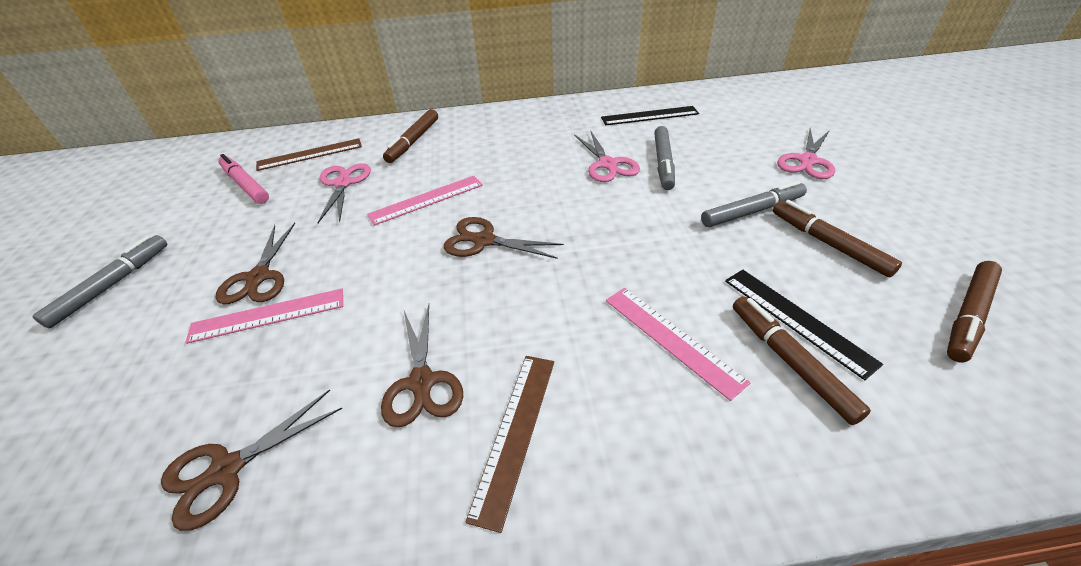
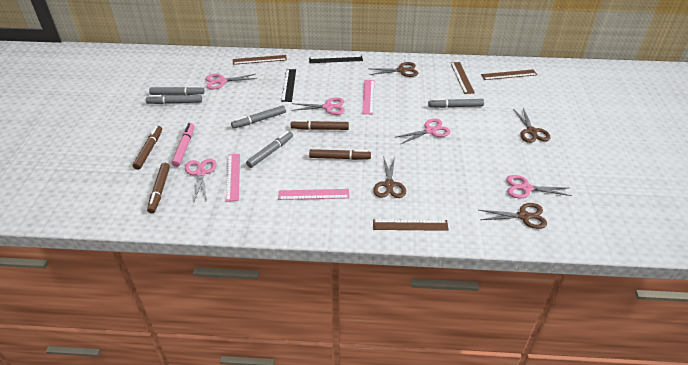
brown ruler: [256,138,362,171] [465,356,554,533] = 2 -> [233,55,287,65] [373,219,449,231] [451,62,475,94] [481,69,537,80] = 4
grey marker: [32,235,168,328] [654,126,675,190] [701,181,807,227] = 3 -> [146,95,202,104] [149,86,204,95] [231,105,286,128] [246,131,293,168] [428,99,484,108] = 5
pink scissors: [318,163,371,223] [574,130,640,182] [777,129,835,179] = 3 -> [185,159,217,201] [206,74,257,89] [291,98,345,115] [394,119,450,144] [506,175,572,198] = 5

